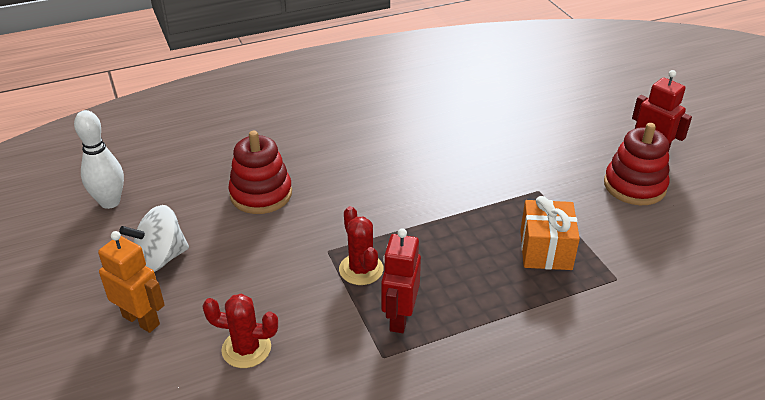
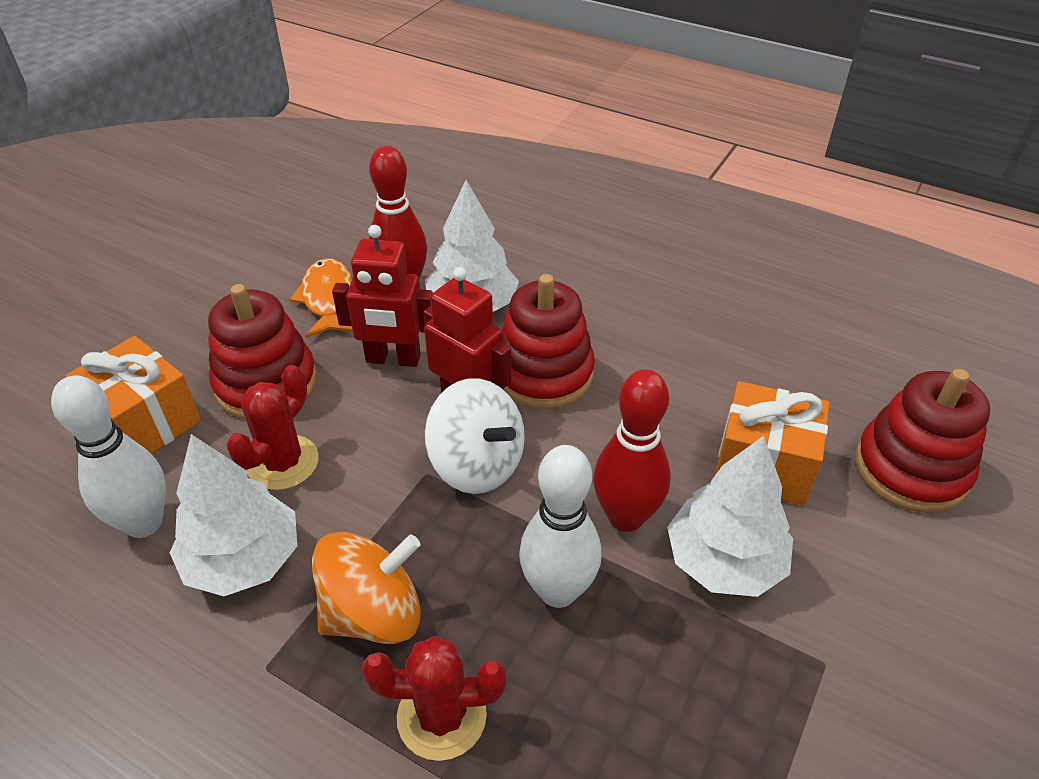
orange fish: none = 0 -> [290,258,353,338] = 1
orange gift: [520,196,580,270] = 1 -> [66,336,201,454] [715,381,829,506] = 2
orange robot: [98,231,165,333] = 1 -> none = 0
orange spinning top: none = 0 -> [312,532,421,644] = 1
red bowling pin: none = 0 -> [369,146,427,279] [594,369,671,532] = 2
red stacking toy: [228,131,292,214] [604,123,670,205] = 2 -> [208,284,317,419] [502,274,595,409] [855,369,990,513] = 3
white bowling pin: [74,110,124,209] = 1 -> [51,375,166,538] [519,445,601,608] = 2
white tree: none = 0 -> [169,434,297,596] [425,180,519,312] [667,436,793,597] = 3

